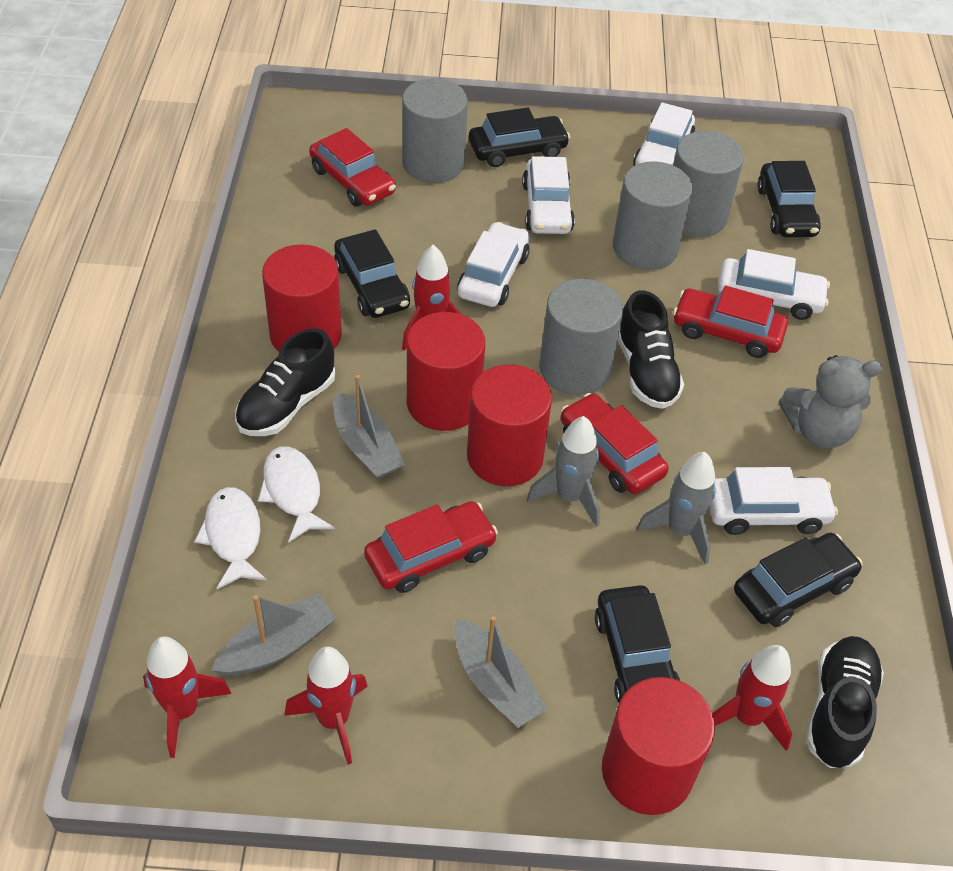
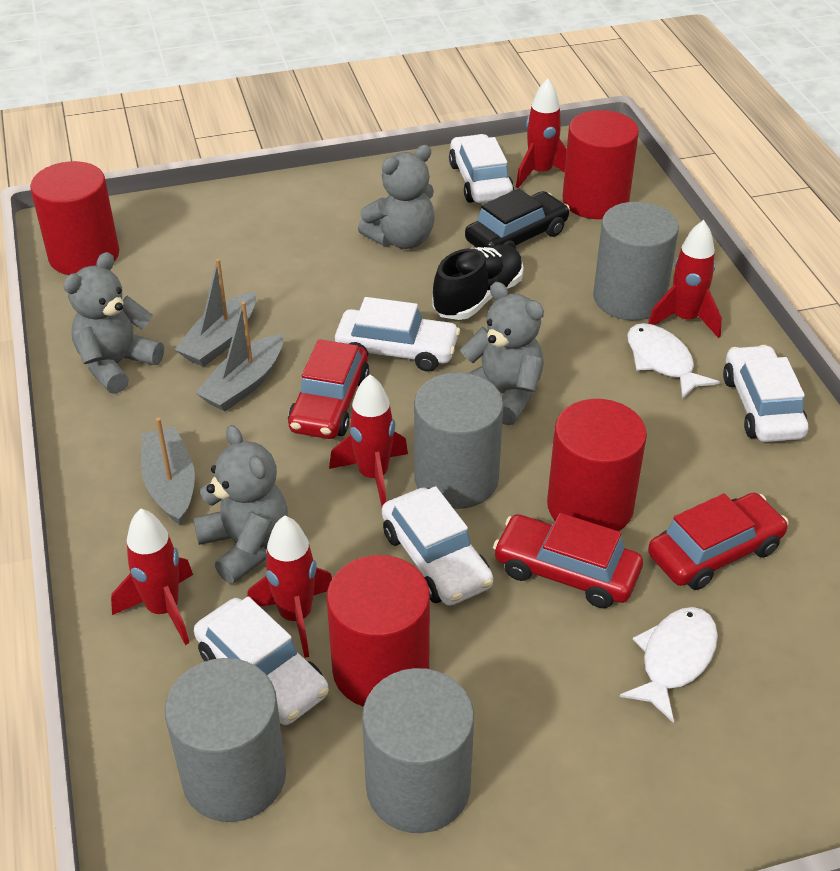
black car: [334,229,410,318] [469,107,570,167] [595,585,681,703] [734,533,863,627] [757,161,821,237] = 5 -> [465,188,570,249] = 1
black shoe: [235,328,335,436] [618,290,684,409] [806,636,884,768] = 3 -> [432,244,524,320] = 1
grey rocket: [527,416,600,527] [637,452,716,564] = 2 -> none = 0
grey teddy bear: [779,355,882,448] = 1 -> [63,252,164,394] [193,425,288,584] [358,145,435,249] [460,282,544,426] = 4
red car: [309,128,396,206] [364,501,498,593] [561,393,669,494] [673,286,788,358] = 4 -> [288,339,369,439] [493,513,643,608] [648,493,789,590] = 3
red rocket: [143,637,231,758] [285,647,368,765] [402,245,461,351] [712,645,792,751] = 4 -> [111,509,193,645] [247,515,332,658] [329,374,408,507] [516,79,567,188] [648,220,722,338] = 5

